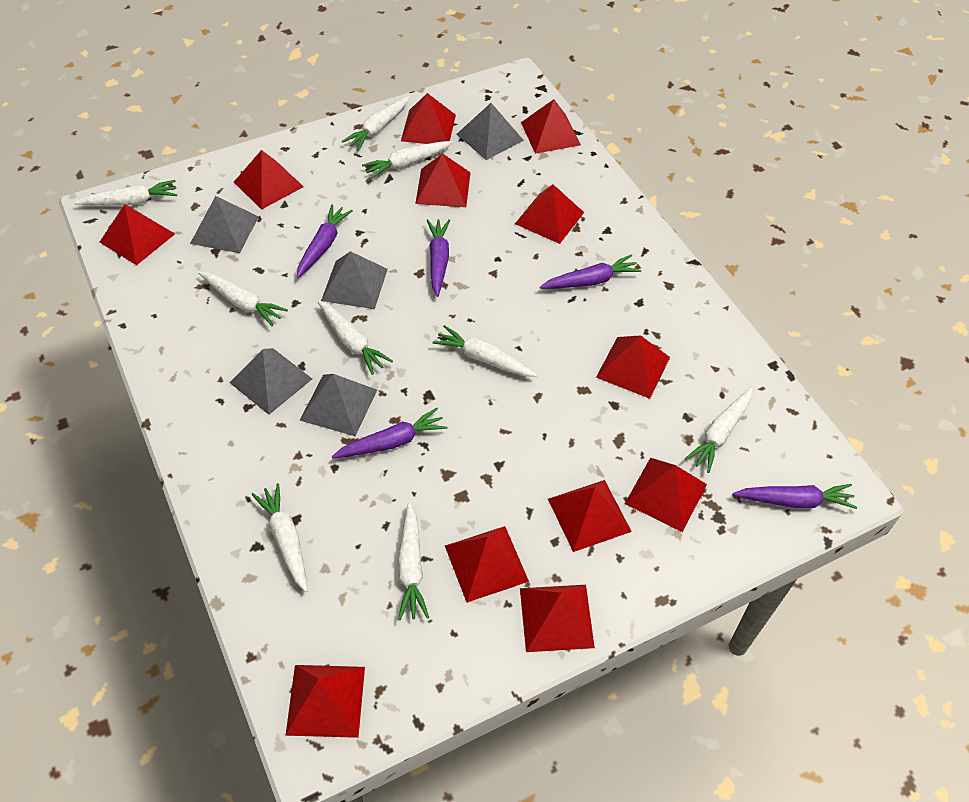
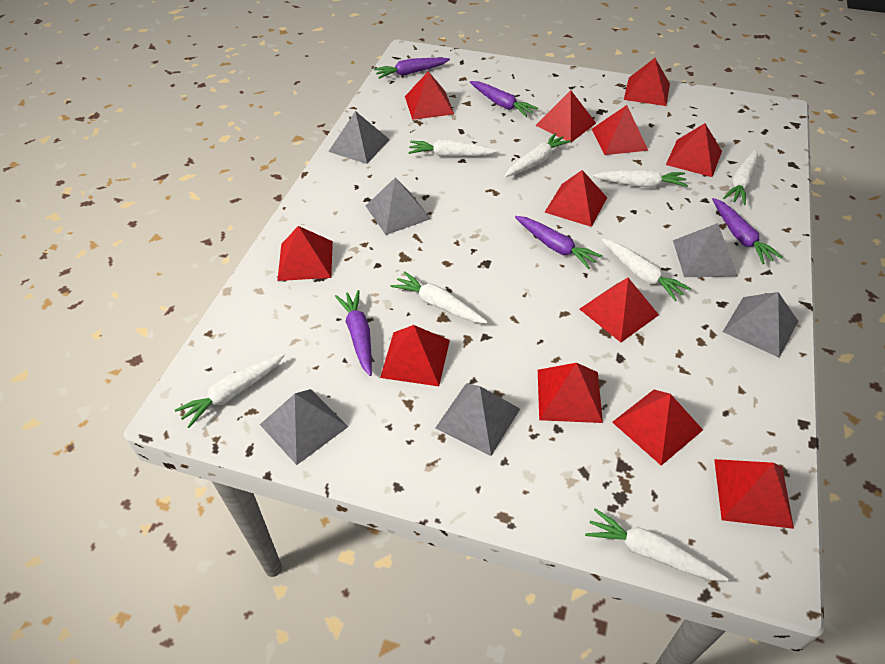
grey pyramid: [190,196,259,253] [230,348,312,415] [300,374,377,436] [321,251,388,309] [457,103,524,160] = 5 -> [260,389,348,465] [328,111,390,164] [366,178,430,235] [435,384,520,456] [673,223,738,277] [723,292,798,358] = 6
white carrot: [74,180,177,206] [198,272,288,326] [251,483,308,592] [318,301,393,375] [342,96,409,151] [362,141,453,179] [398,503,429,620] [432,325,537,377] [685,387,753,473] = 9 -> [175,353,285,428] [391,271,488,323] [408,140,497,156] [505,133,571,177] [585,508,729,581] [593,170,688,187] [602,239,691,301] [723,149,758,205] = 8

